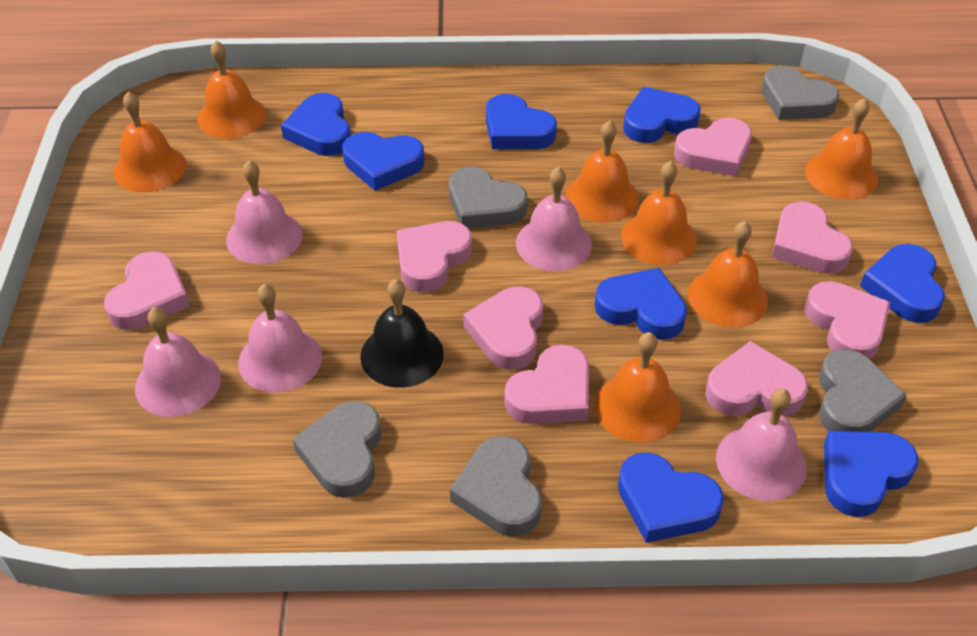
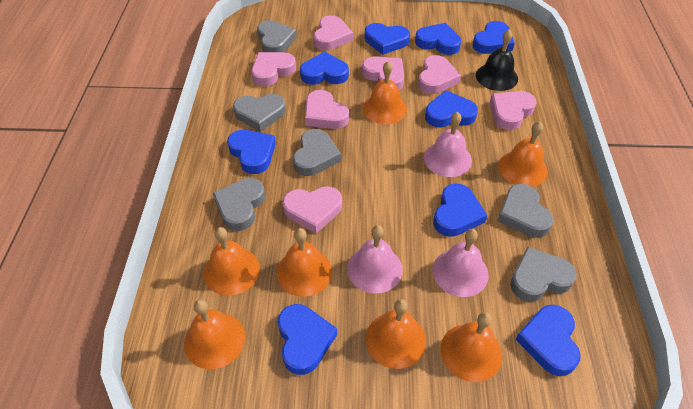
blue heart: [281,93,351,156] [342,132,424,191] [486,94,557,149] [595,268,687,340] [618,452,724,543] [623,87,701,143] [824,431,918,517] [860,244,945,323] = 8 -> [227,130,276,174] [278,304,337,375] [300,52,349,85] [365,23,410,55] [415,23,461,55] [425,90,478,128] [433,183,487,237] [473,21,515,54] [515,305,581,376] = 9
grey heart: [293,401,381,498] [449,167,527,229] [450,436,542,536] [761,66,839,120] [819,349,907,432] = 5 -> [213,178,265,231] [233,94,286,132] [257,20,297,52] [293,129,341,176] [497,184,554,238] [510,247,577,302] = 6
pink bell: [135,307,221,417] [226,160,302,264] [238,284,322,393] [516,167,592,271] [716,388,807,501] = 5 -> [347,225,403,294] [424,112,472,177] [432,229,489,297] = 3
pink heart: [104,251,190,330] [397,221,472,292] [463,287,543,370] [504,345,589,424] [674,118,752,177] [705,341,808,416] [772,202,853,274] [805,281,890,359] = 8 -> [251,52,296,86] [283,186,342,234] [305,90,349,129] [314,15,353,50] [362,56,404,90] [418,55,461,94] [490,91,537,130] = 7

